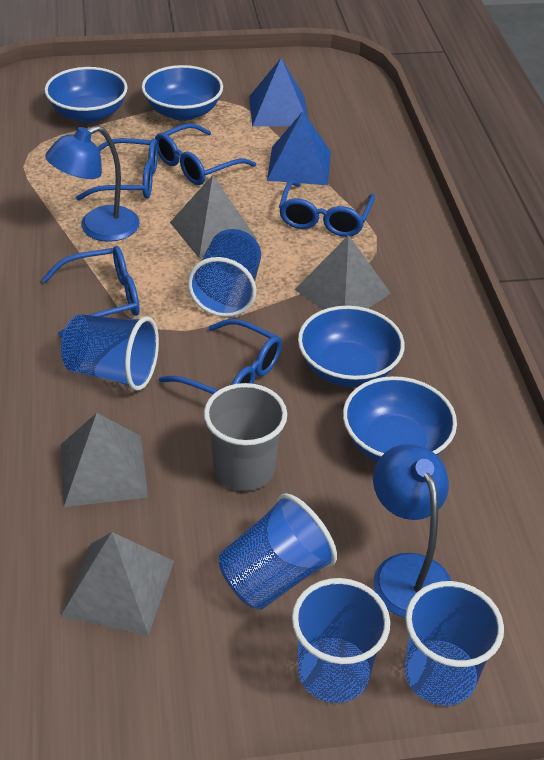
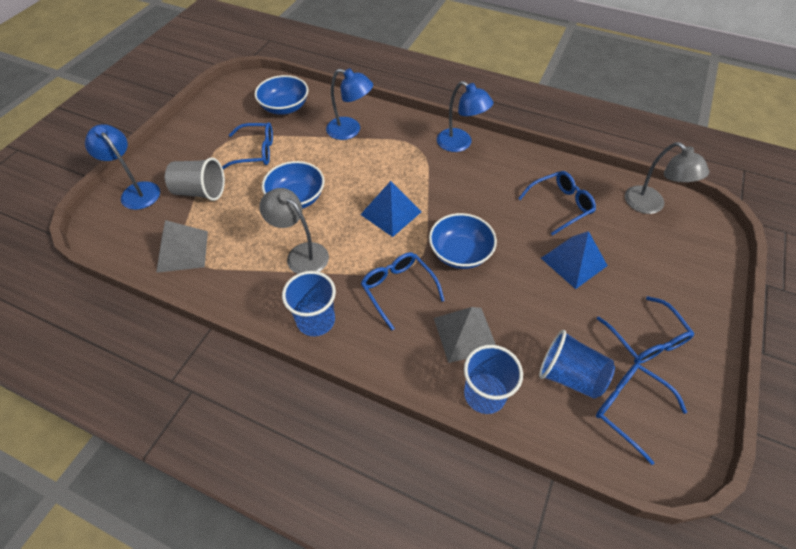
blue bowl: [45,67,128,123] [142,65,223,121] [298,306,404,387] [343,376,457,462] = 4 -> [254,75,308,115] [262,161,324,209] [429,213,497,269] = 3
blue cup: [61,314,159,391] [188,229,261,317] [219,493,337,610] [292,578,390,703] [405,581,504,706] = 5 -> [282,271,336,336] [464,345,523,414] [539,330,615,399] = 3
blue lamp: [45,126,140,242] [373,444,451,618] = 2 -> [85,124,160,210] [326,69,373,140] [437,81,494,152] = 3
grey lamp: none = 0 -> [259,188,329,274] [625,142,709,214] = 2
grey pyramid: [60,532,174,635] [61,413,148,507] [170,175,257,258] [294,235,391,310] = 4 -> [156,220,208,273] [434,307,496,363] = 2

